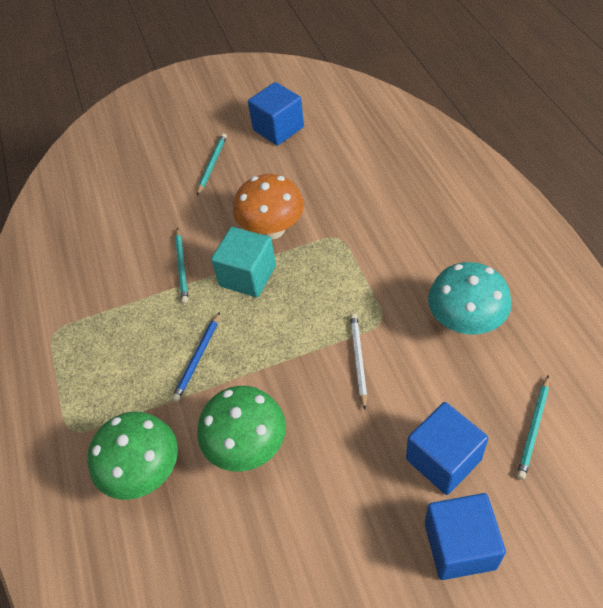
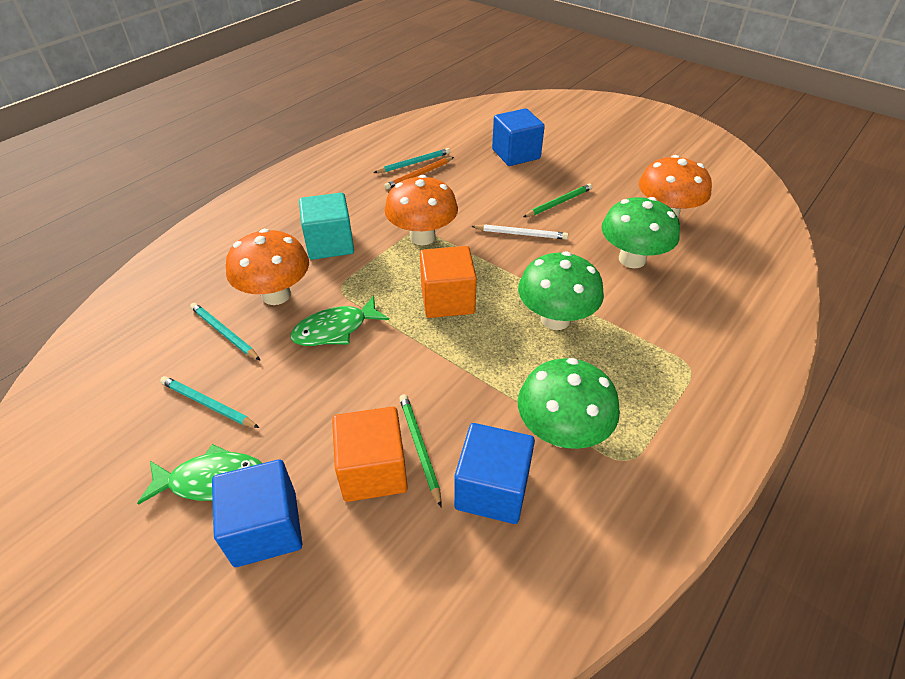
blue pencil: [172,312,220,402] = 1 -> none = 0
green fish: none = 0 -> [137,444,262,505] [290,296,389,346] = 2
green mushroom: [88,412,178,500] [197,386,286,472] = 2 -> [518,252,604,330] [518,358,620,449] [602,197,680,268] = 3
green pencil: none = 0 -> [399,394,442,507] [523,184,592,217] = 2
orange cube: none = 0 -> [332,406,408,502] [420,246,477,318] = 2
orange mushroom: [233,174,304,240] = 1 -> [226,229,309,305] [385,175,458,245] [639,155,712,219] = 3
orange pencil: none = 0 -> [384,157,454,190] = 1
turquoise mushroom: [428,262,512,334] = 1 -> none = 0

